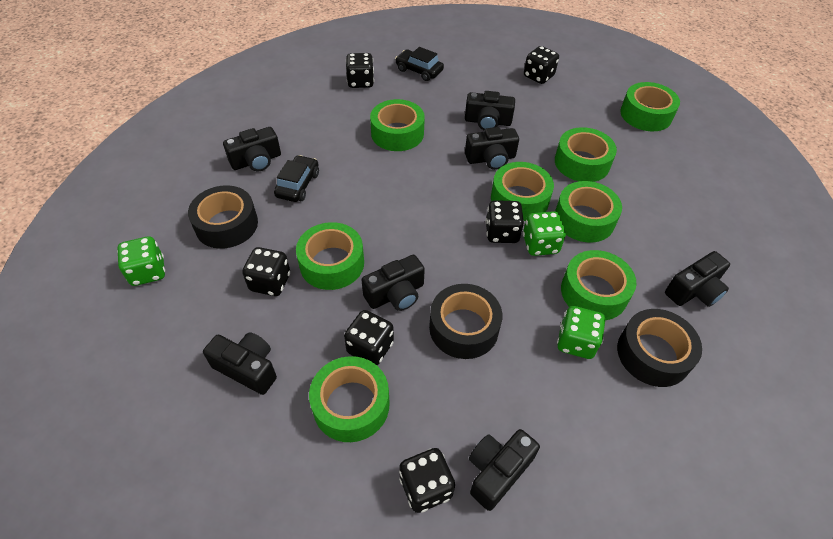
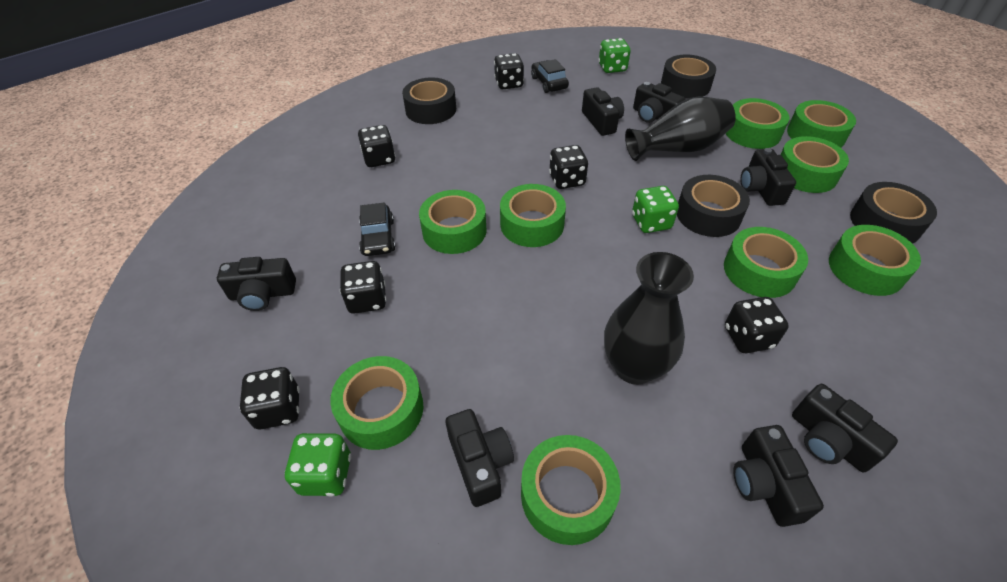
black tape: [188,185,258,249] [429,284,502,359] [617,309,702,387] = 3 -> [402,77,456,124] [661,55,716,99] [677,175,750,237] [850,182,937,244] = 4
black vase: none = 0 -> [604,252,694,385] [625,96,736,161] = 2
green tape: [296,222,364,290] [309,356,390,442] [370,99,425,151] [491,162,554,221] [555,127,617,182] [555,181,622,243] [561,250,637,320] [620,82,680,131] = 8 -> [330,356,423,450] [419,190,487,254] [500,184,566,247] [521,435,621,545] [724,227,808,298] [726,98,790,149] [780,136,849,193] [787,100,856,147] [829,225,921,296] = 9

